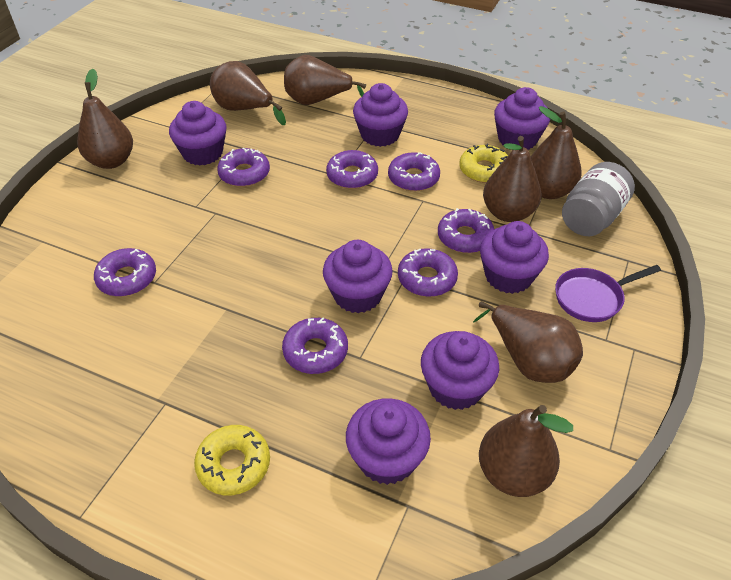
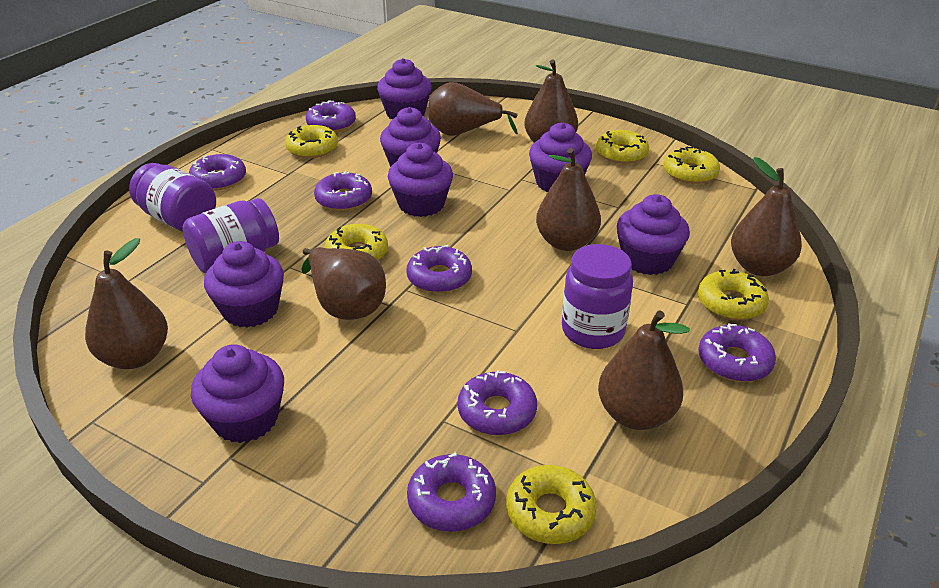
grey jar: [562,162,635,236] = 1 -> none = 0
purple jar: none = 0 -> [129,163,216,232] [183,198,279,273] [562,244,633,349] = 3
purple pan: [555,265,661,322] = 1 -> none = 0
yellow donut: [194,425,270,495] [459,144,508,183] = 2 -> [285,125,338,158] [325,224,388,261] [506,465,597,544] [596,130,649,164] [664,146,720,184] [698,269,769,320] = 6

